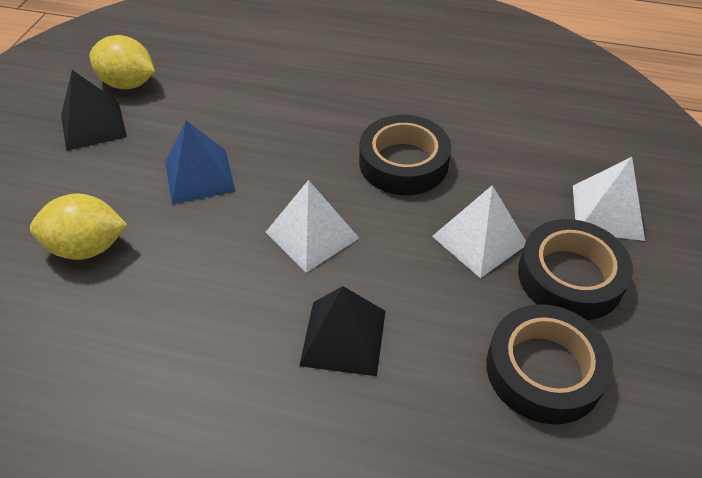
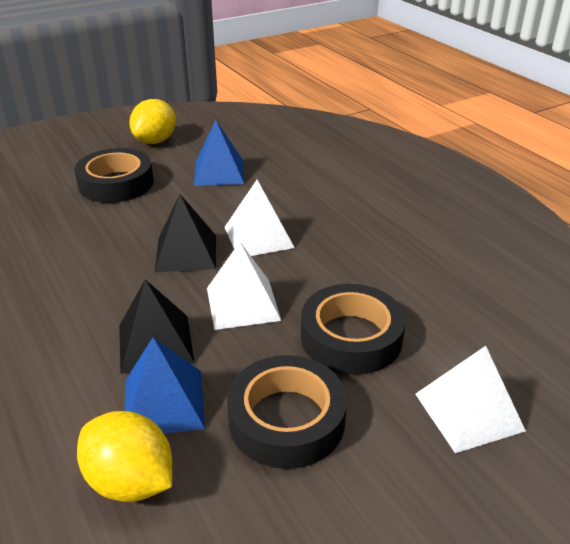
blue pyramid: [165,120,236,204] = 1 -> [124,337,205,434] [194,120,244,186] = 2

